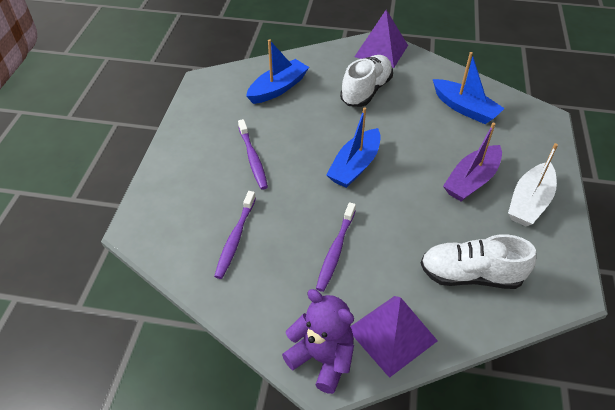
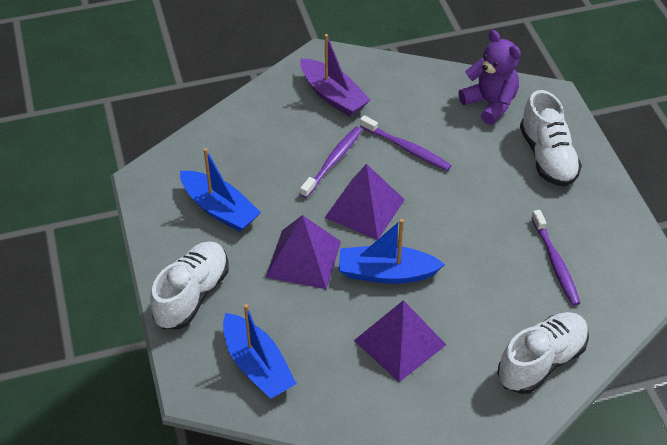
purple pyramid: [350,296,438,378] [354,10,408,68] = 2 -> [266,215,341,289] [325,164,405,240] [354,300,446,382] = 3
white boat: [508,143,558,226] = 1 -> none = 0
white shoe: [340,55,393,107] [421,234,536,289] = 2 -> [150,241,229,329] [497,312,589,394] [520,90,582,187] = 3

